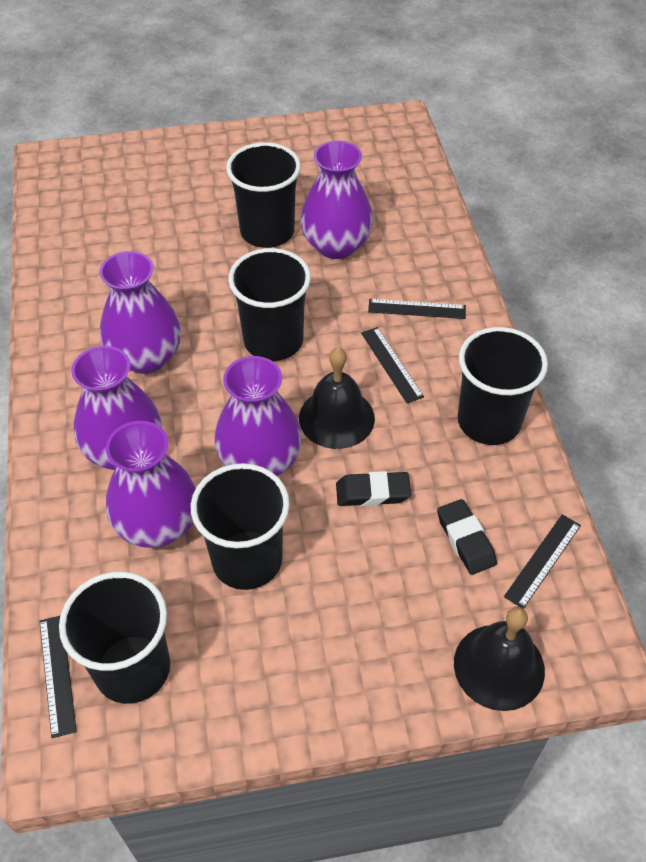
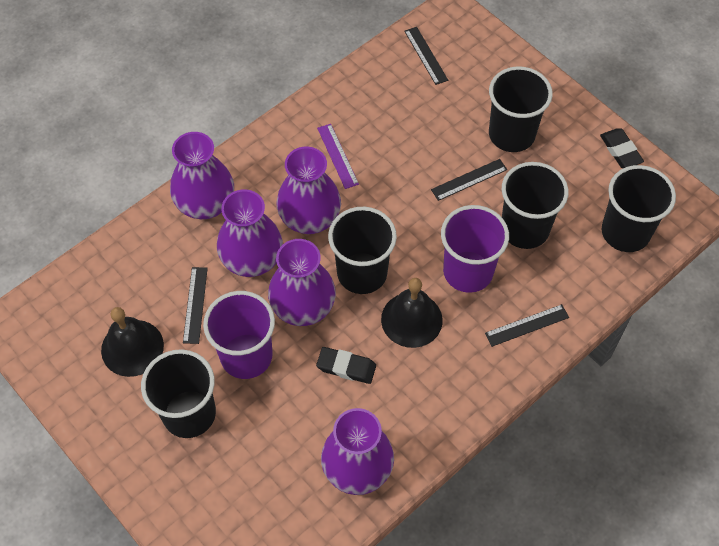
purple cup: none = 0 -> [203,291,275,379] [441,205,509,293] = 2
purple ruler: none = 0 -> [317,124,359,189] = 1

